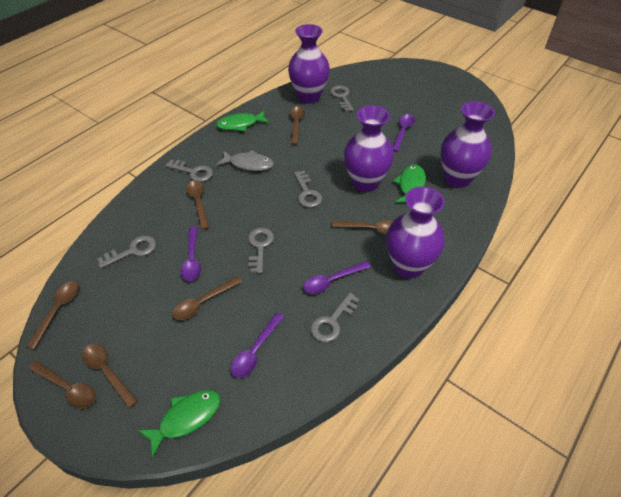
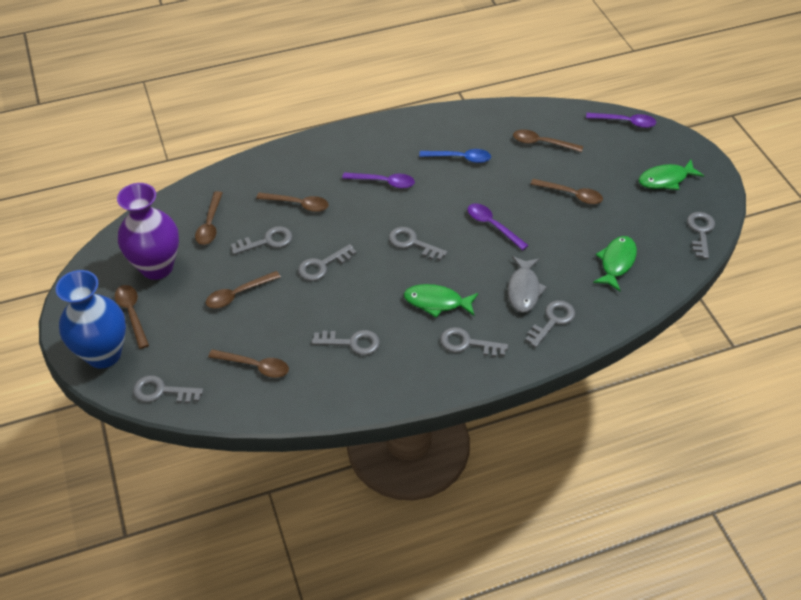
blue spoon: none = 0 -> [419,149,491,163] = 1
blue vase: none = 0 -> [56,270,126,368] = 1
grey key: [98,235,156,268] [165,160,213,182] [248,228,274,274] [294,171,322,208] [311,293,360,342] [330,85,354,112] = 6 -> [133,375,203,403] [231,226,292,255] [298,244,357,281] [312,330,380,355] [389,227,447,261] [440,327,508,357] [525,300,575,348] [687,212,715,259] = 8
purple spoon: [181,227,201,281] [231,312,284,378] [303,261,371,294] [393,114,415,152] = 4 -> [342,172,415,189] [467,203,529,250] [586,113,656,128] = 3
purple vase: [288,24,330,104] [344,105,394,192] [386,187,445,278] [441,101,495,188] = 4 -> [117,183,179,280] = 1

